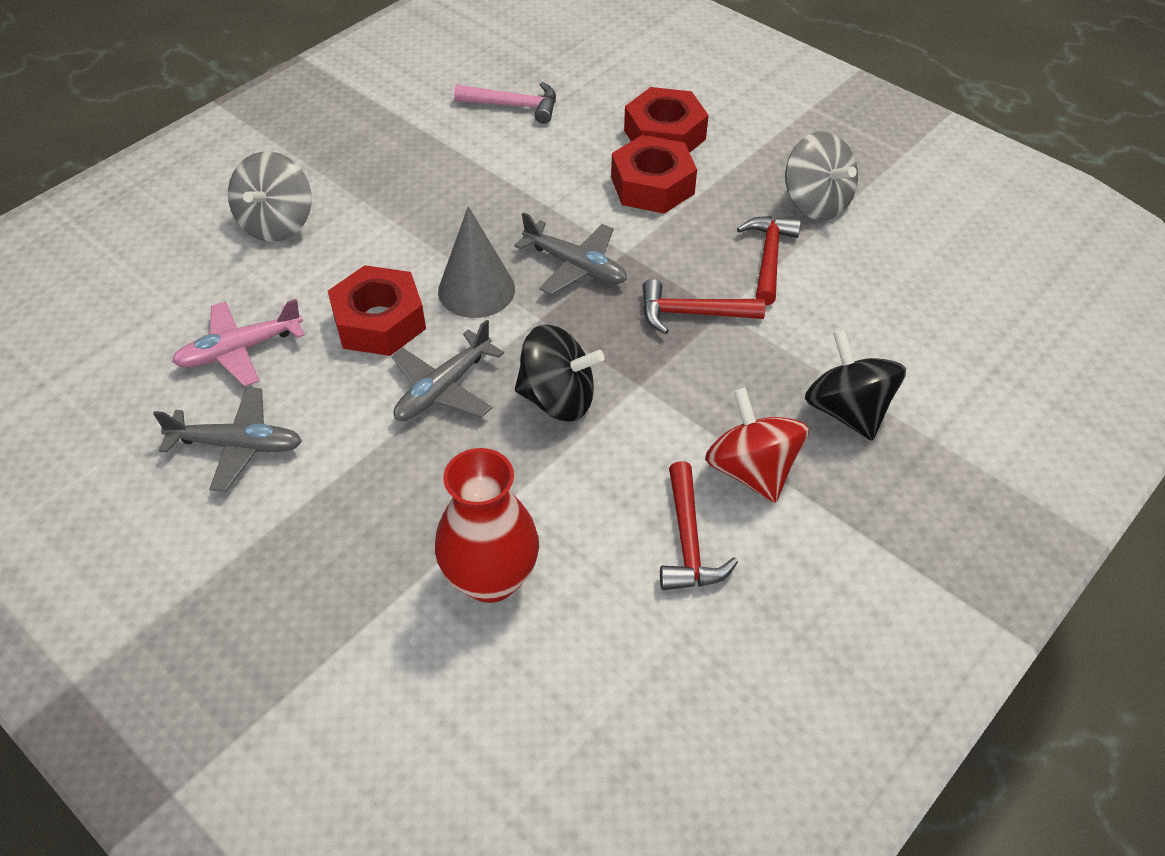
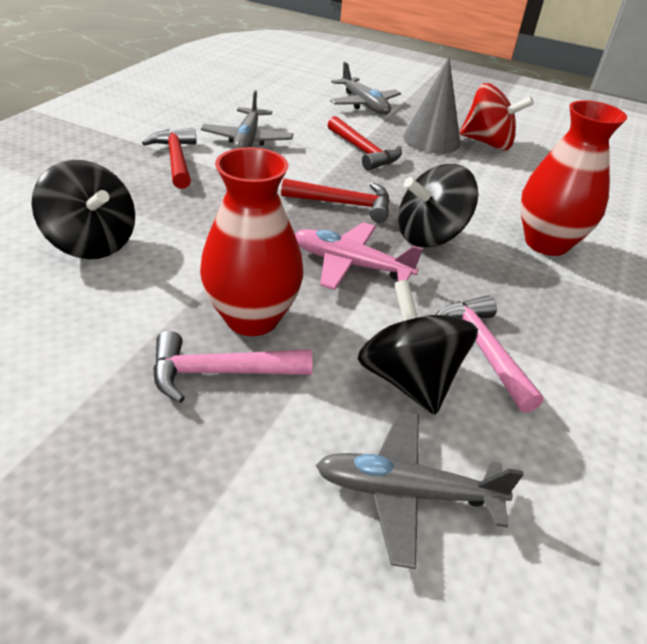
black spinning top: [515,324,605,422] [805,330,906,441] = 2 -> [31,160,135,259] [358,280,478,415] [398,164,478,248] = 3
grey spinning top: [228,151,312,242] [785,132,858,220] = 2 -> none = 0
pink hammer: [454,82,556,124] = 1 -> [153,331,312,403] [435,296,544,413] = 2
red nut: [328,265,426,356] [611,135,697,214] [624,87,709,153] = 3 -> none = 0
red vase: [435,448,539,603] = 1 -> [200,147,303,336] [520,100,627,256] = 2

